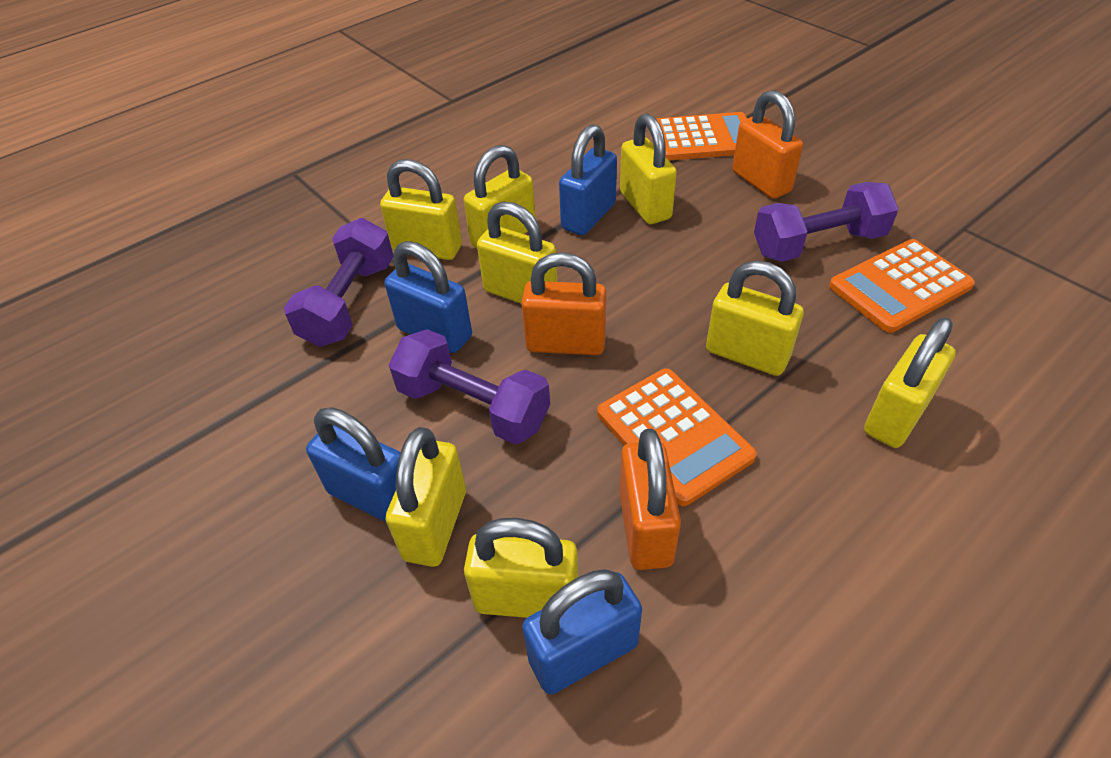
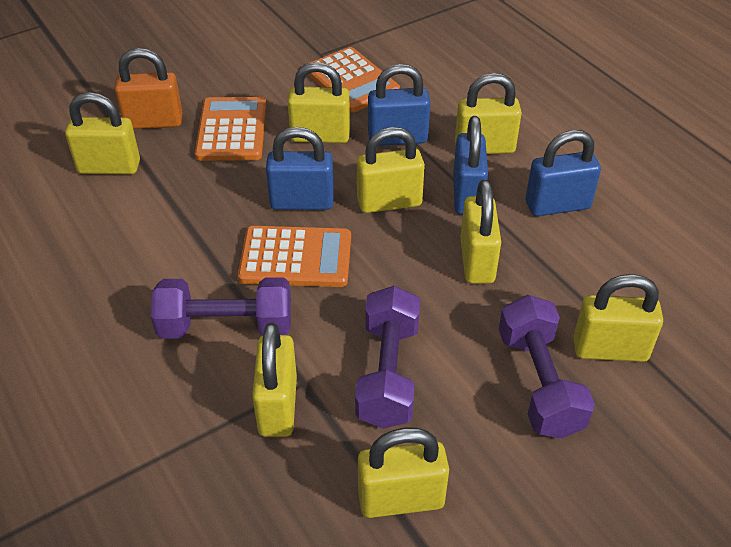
orange padlock: [521,252,606,355] [619,429,681,570] [732,90,803,199] = 3 -> [114,48,182,129] = 1

